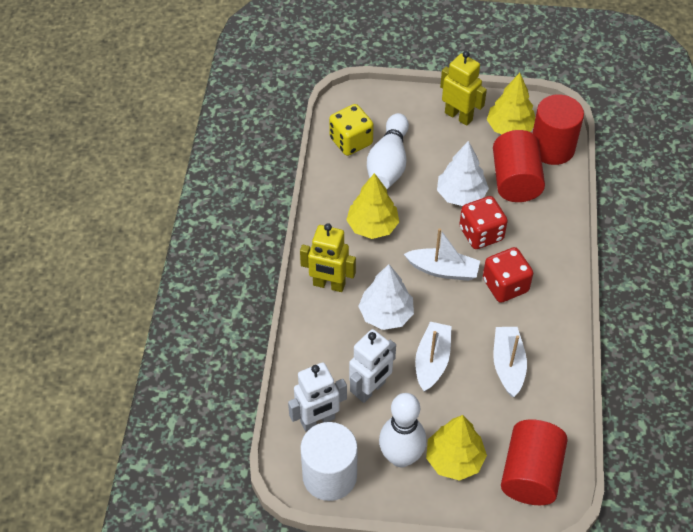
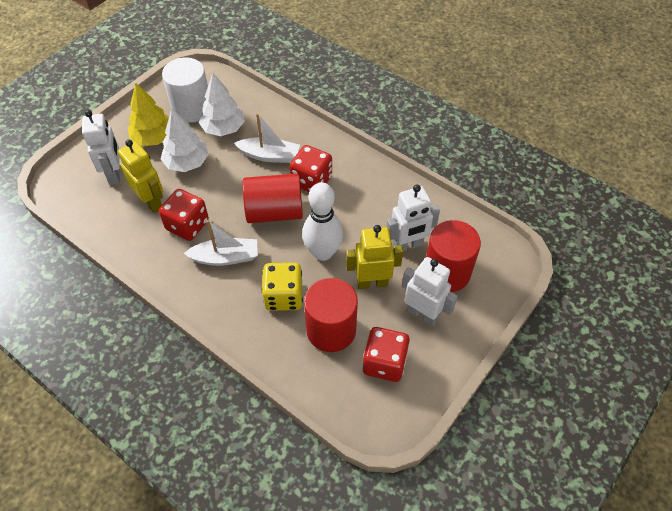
red dice: [459,196,508,249] [483,247,533,303] = 2 -> [159,189,209,241] [290,145,332,192] [363,327,410,382] = 3
white boat: [404,228,480,281] [415,322,452,392] [493,327,527,397] = 3 -> [183,220,258,266] [234,113,300,163] = 2
white bowling pin: [367,113,409,189] [379,393,426,468] = 2 -> [302,182,343,261] = 1
white robot: [288,363,347,431] [349,329,396,403] = 2 -> [82,110,120,185] [387,185,440,251] [402,257,458,326] = 3
yellow tree: [346,173,399,239] [426,415,487,481] [487,73,535,134] = 3 -> [128,83,169,146] = 1

